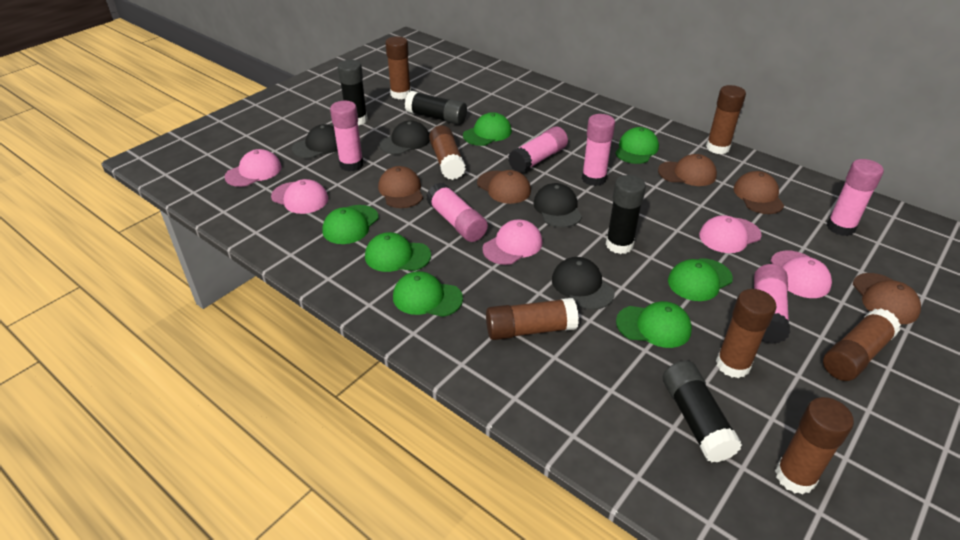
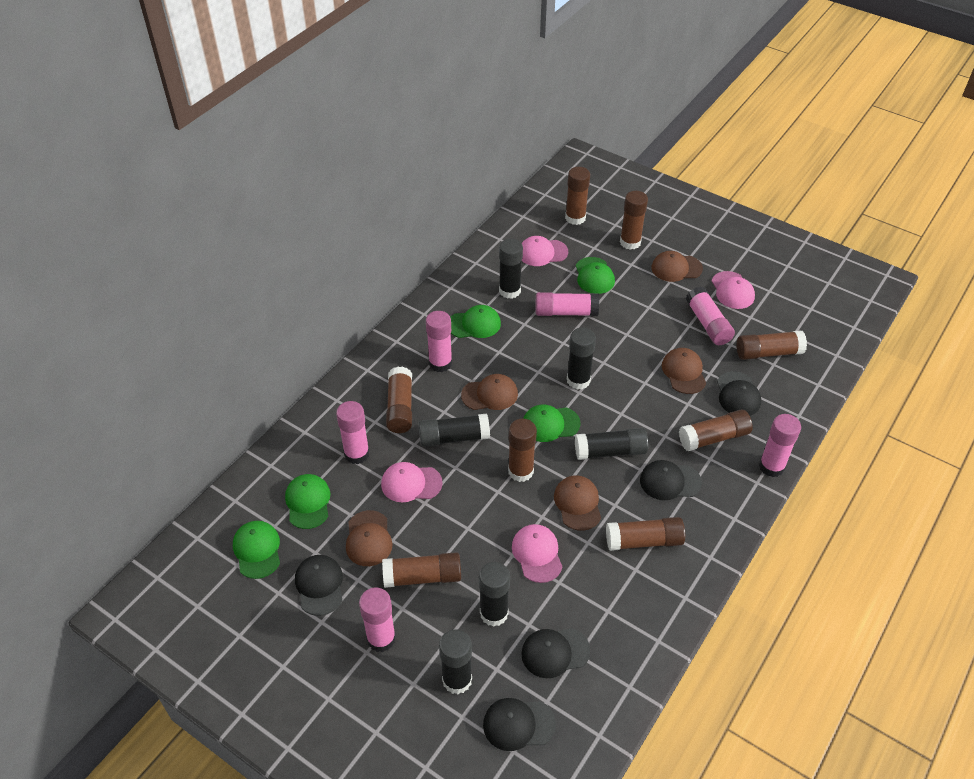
black cap: [292,124,338,158] [379,120,430,155] [533,183,582,228] [552,257,615,310] = 4 -> [295,555,343,616] [483,698,556,751] [521,628,590,678] [640,460,702,500] [717,371,761,416] = 5
black glue stick: [338,60,368,126] [405,91,467,125] [606,175,646,254] [663,361,742,463] = 4 -> [418,414,490,447] [439,629,472,694] [479,562,510,627] [499,239,523,299] [567,328,596,390] [575,428,648,460] = 6
brown glue stick: [385,36,411,100] [429,125,466,180] [486,298,579,340] [706,85,746,154] [716,289,776,378] [775,397,854,495] [823,308,901,381] = 7 -> [382,552,461,588] [386,367,412,433] [508,419,537,482] [565,167,590,225] [606,517,685,551] [620,191,648,250] [679,409,753,451] [736,330,807,360] = 8
green cap: [323,205,379,244] [365,232,431,272] [393,271,463,317] [463,112,512,146] [615,127,659,164] [616,301,692,348] [668,259,733,301] = 7 -> [233,521,280,579] [285,474,330,529] [450,305,501,338] [523,405,581,442] [576,257,615,294] = 5
pink cap: [224,149,282,187] [271,179,328,214] [482,219,542,265] [699,215,762,253] [771,251,832,298] = 5 -> [381,462,443,502] [512,524,563,583] [522,236,568,266] [712,271,755,309] = 4

